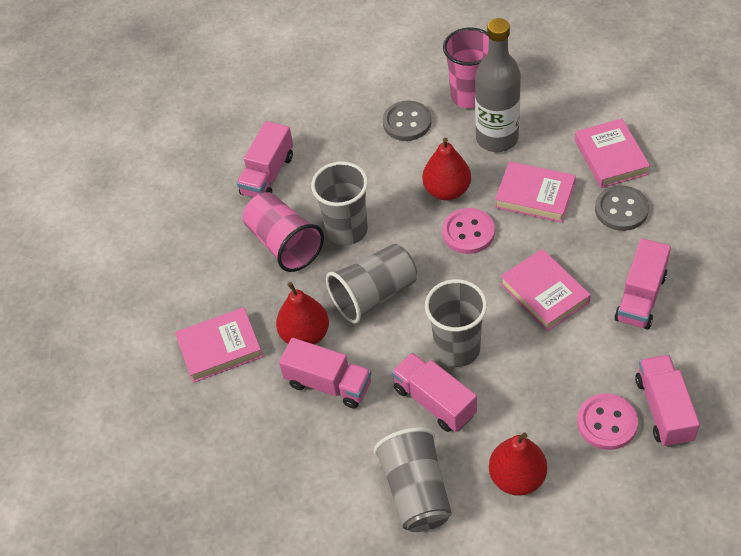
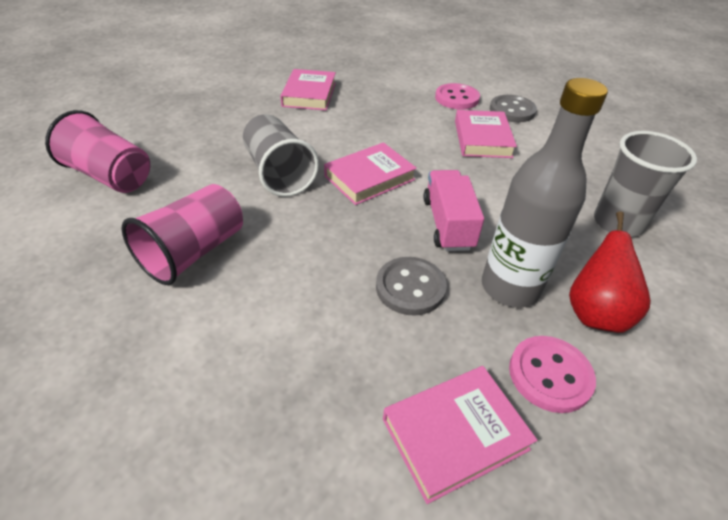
grey cup: [311,161,368,246] [326,244,417,324] [374,427,452,532] [425,279,487,367] = 4 -> [243,114,319,197] [594,131,697,237] = 2
pink truck: [237,121,293,197] [279,338,372,408] [392,353,477,432] [615,238,671,329] [635,355,700,447] = 5 -> [423,170,484,251] = 1
red pear: [276,282,329,345] [422,138,471,200] [489,433,547,496] = 3 -> [569,212,651,333] = 1

